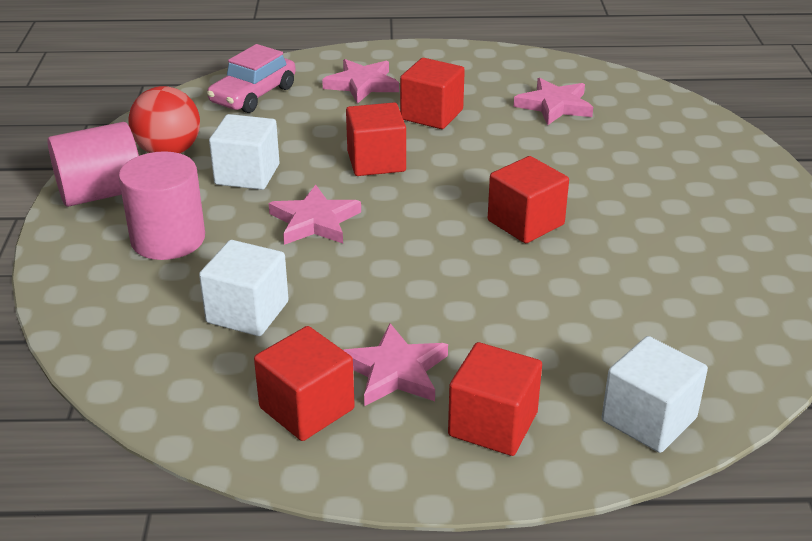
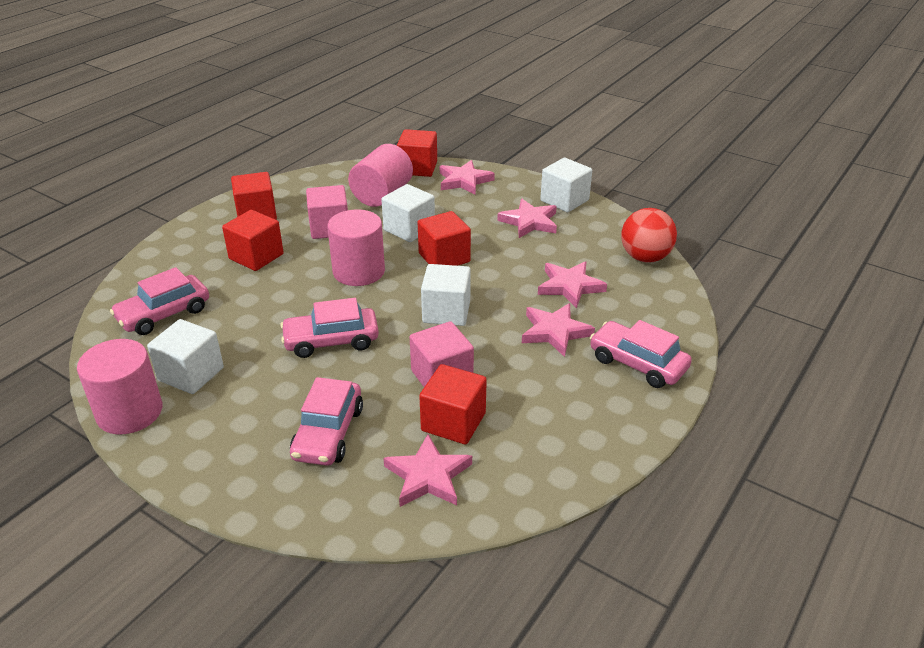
pink car: [207,44,296,113] = 1 -> [110,267,209,335] [280,298,379,358] [290,377,363,466] [590,320,692,388] = 4
pink cube: none = 0 -> [306,185,348,239] [410,321,474,387] = 2
pink cylinder: [47,122,139,207] [119,151,205,260] = 2 -> [77,339,162,434] [327,209,385,286] [348,144,413,207] = 3
pink star: [269,185,361,245] [322,59,399,104] [343,323,448,406] [514,78,593,125] = 4 -> [383,434,472,507] [440,160,495,195] [497,199,557,238] [522,303,595,357] [538,261,607,309] = 5
white cube: [199,240,289,336] [209,114,279,190] [602,336,708,453] = 3 -> [147,319,224,394] [381,184,435,242] [421,264,471,326] [540,158,592,212] = 4

